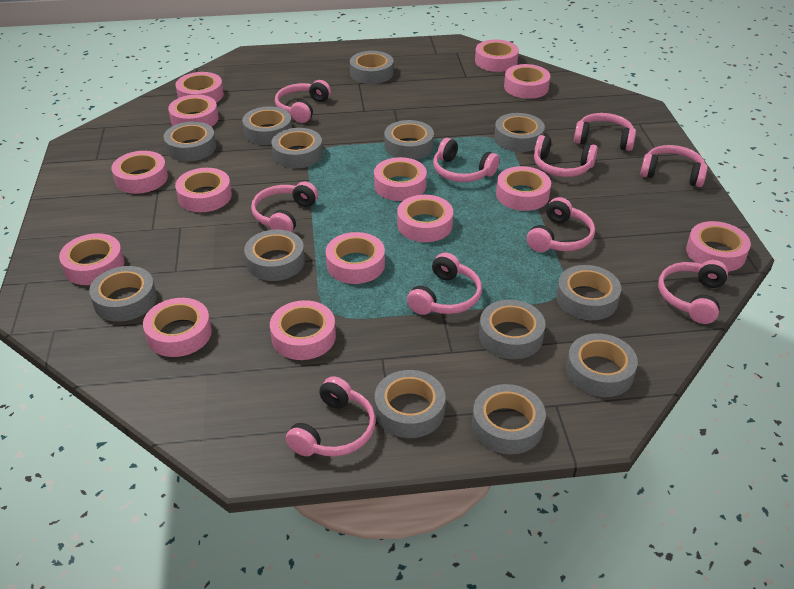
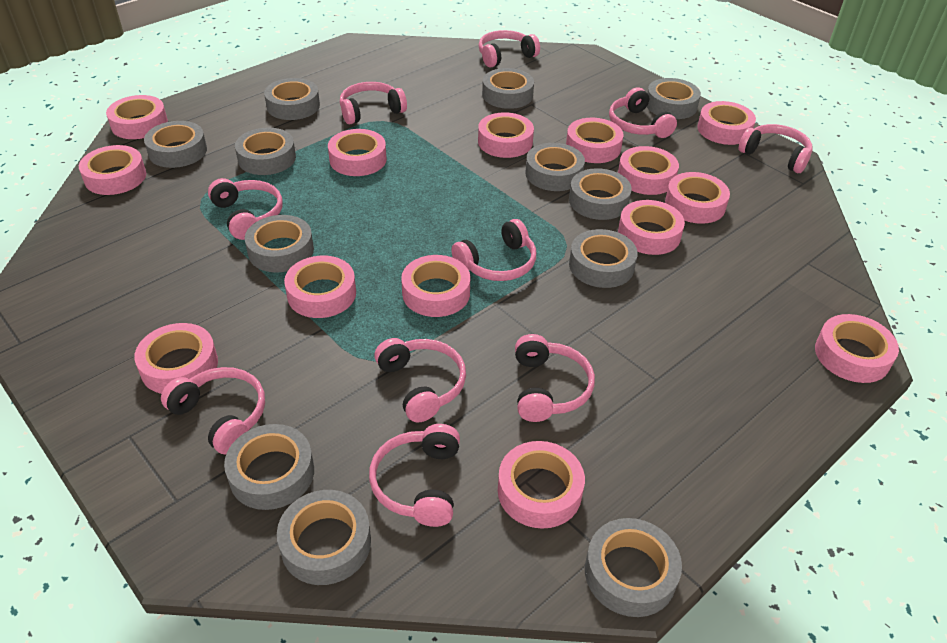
grey tape: [89,266,157,322] [164,121,216,161] [242,106,292,145] [244,230,305,281] [271,128,323,168] [350,51,394,84] [375,370,446,438] [384,120,434,160] [472,384,546,454] [479,300,545,359] [494,113,545,152] [556,265,621,320] [566,333,638,397] = 13 -> [144,121,207,168] [224,424,314,510] [235,128,296,175] [245,215,314,272] [264,78,320,120] [277,490,371,585] [482,68,534,109] [525,143,585,191] [569,168,632,220] [569,229,638,288] [585,518,682,617] [647,78,701,119] = 12

